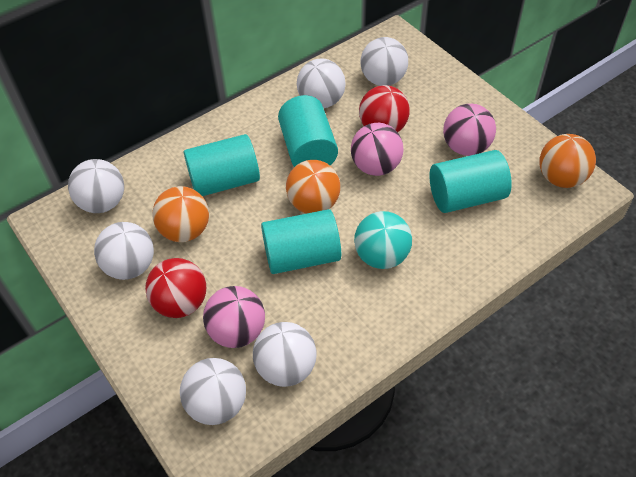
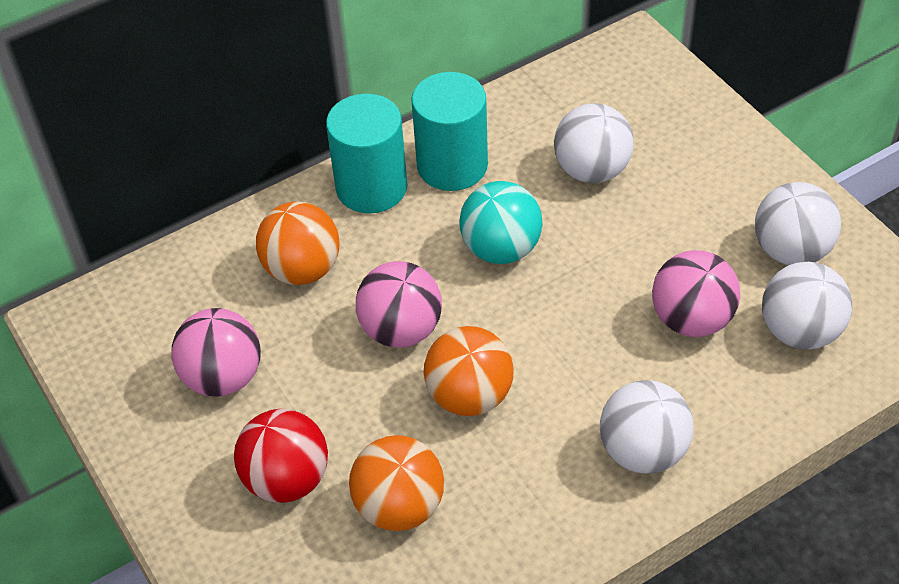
red ball: [145,258,206,318] [359,85,410,132] = 2 -> [234,409,328,503] = 1
turquoise cylinder: [184,134,260,196] [261,209,341,274] [278,95,338,167] [430,150,512,213] = 4 -> [326,94,407,214] [411,72,488,191] = 2
white ball: [68,159,124,213] [94,222,154,280] [180,358,246,425] [253,322,317,387] [297,58,346,108] [361,37,408,86] = 6 -> [554,103,634,183] [600,380,694,474] [755,182,841,265] [762,262,852,349] = 4

